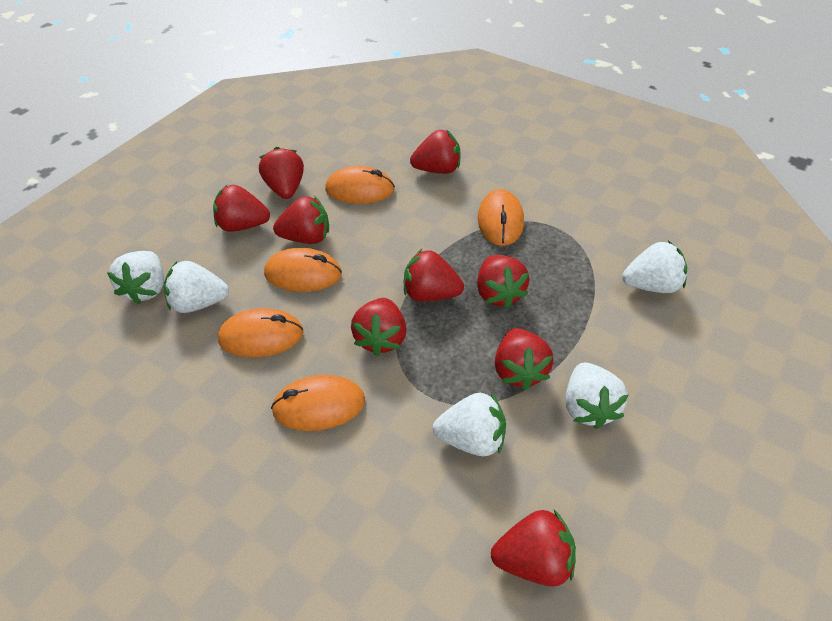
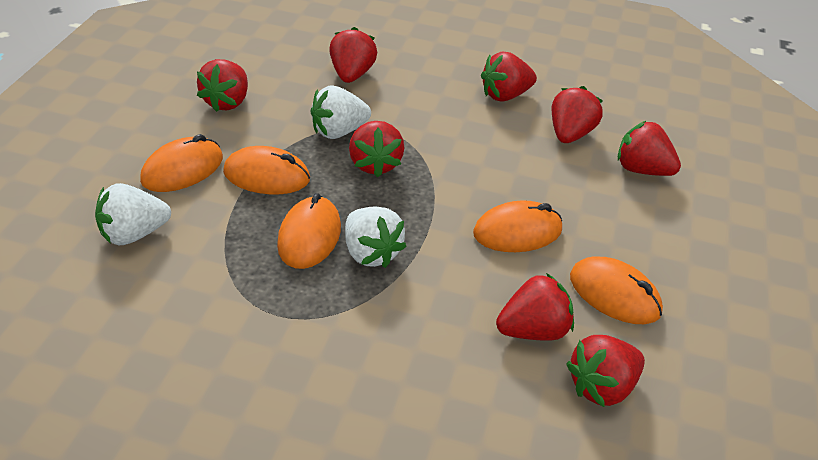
red strawberry: [213,185,270,232] [259,147,304,199] [273,196,329,244] [351,298,407,356] [404,249,464,301] [410,130,461,174] [477,255,529,309] [491,510,576,587] [495,328,554,390] = 9 -> [197,59,248,112] [329,27,377,83] [349,121,404,177] [481,52,537,102] [496,273,574,341] [551,86,603,143] [566,335,645,407] [618,121,681,176] = 8
white strawberry: [107,251,164,304] [164,261,229,313] [433,393,506,456] [565,362,628,429] [622,241,687,293] = 5 -> [95,183,171,245] [311,86,371,139] [345,207,406,268] = 3

